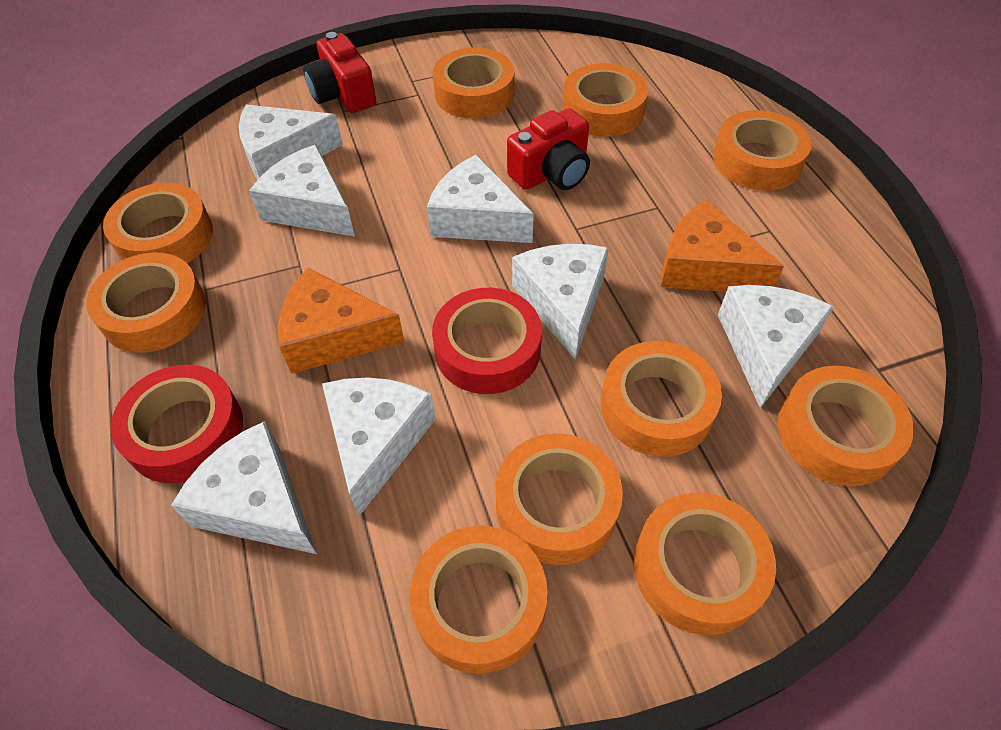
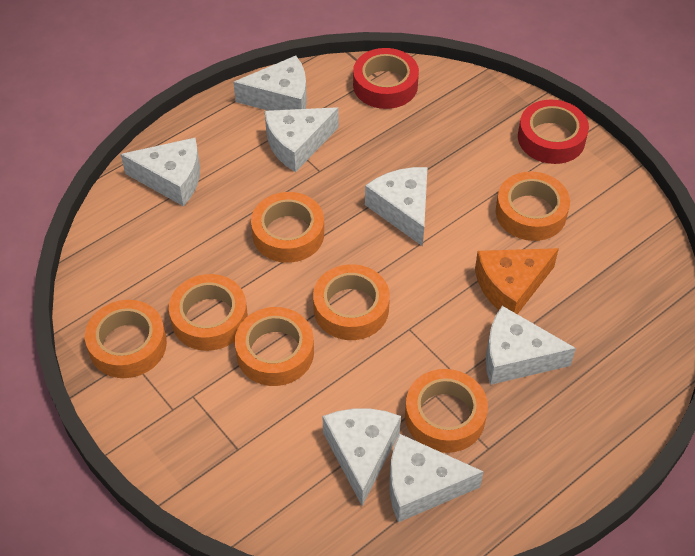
orange cheese: [278,268,404,374] [661,200,784,292] = 2 -> [475,248,559,314] = 1
orange tape: [86,252,206,353] [103,183,213,263] [410,525,548,674] [433,47,515,119] [495,433,623,565] [562,63,648,137] [601,341,722,457] [634,493,776,635] [713,110,811,191] [778,366,914,486] = 10 -> [85,300,167,378] [169,274,248,351] [235,307,314,386] [251,192,324,263] [313,264,390,340] [405,369,488,453] [496,172,570,241] = 7
red camera: [303,32,376,113] [507,108,590,190] = 2 -> none = 0

